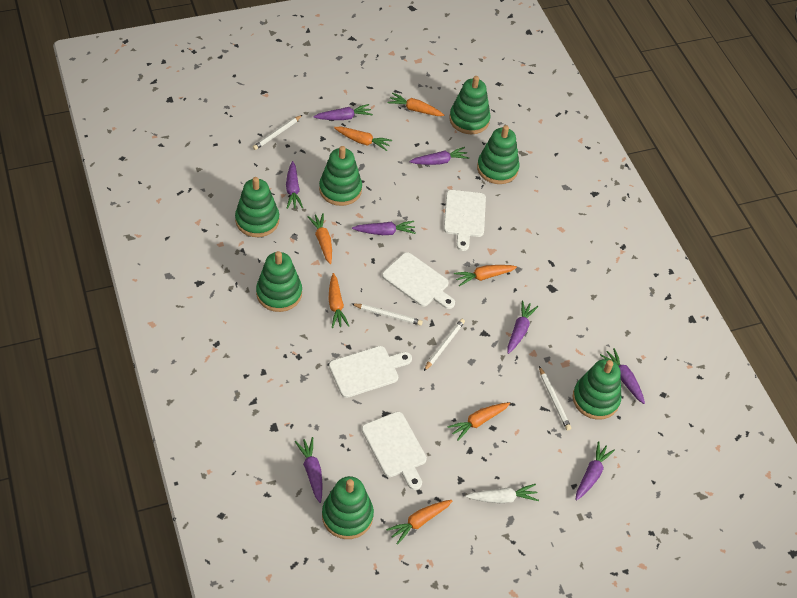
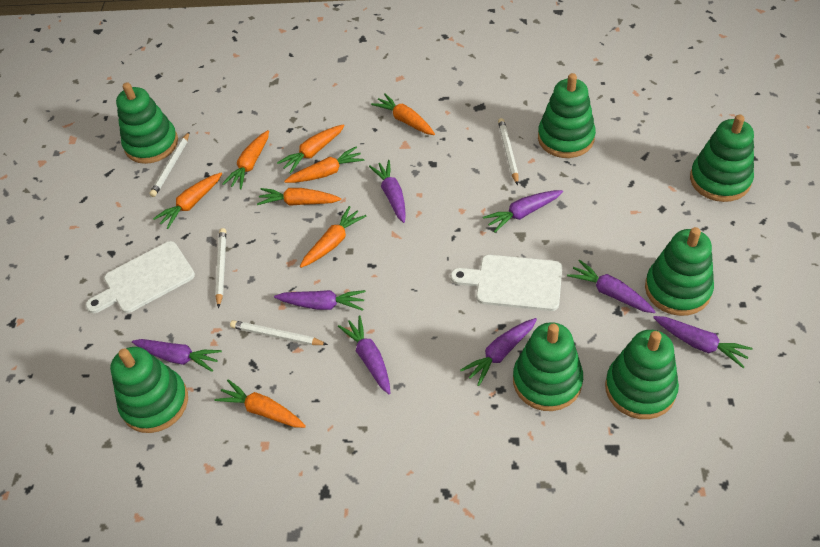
orange carrot: [307,213,332,264] [328,273,349,328] [334,127,392,151] [386,500,453,545] [387,93,444,116] [447,402,510,441] [454,265,517,286] = 7 -> [153,173,222,229] [214,379,306,428] [222,130,269,189] [257,188,341,206] [277,124,345,174] [284,147,364,183] [300,206,366,268] [371,93,435,135] = 8
white carrot: [465,484,539,503] = 1 -> none = 0
white cutting board: [329,346,412,398] [362,412,427,490] [382,252,455,309] [444,190,486,251] = 4 -> [86,241,195,313] [451,255,562,311] = 2

